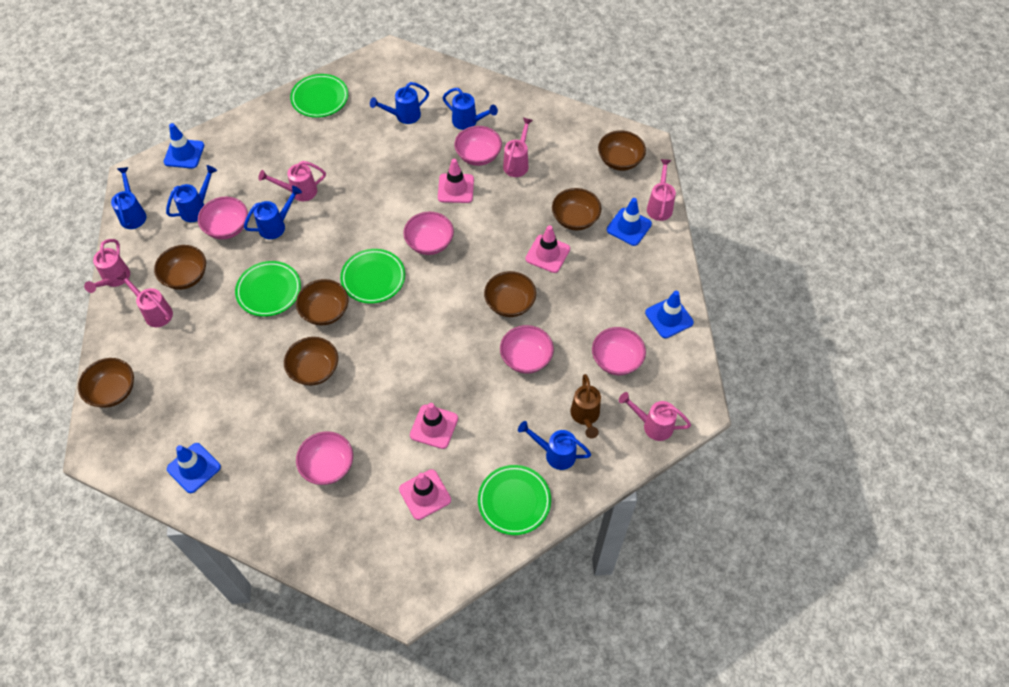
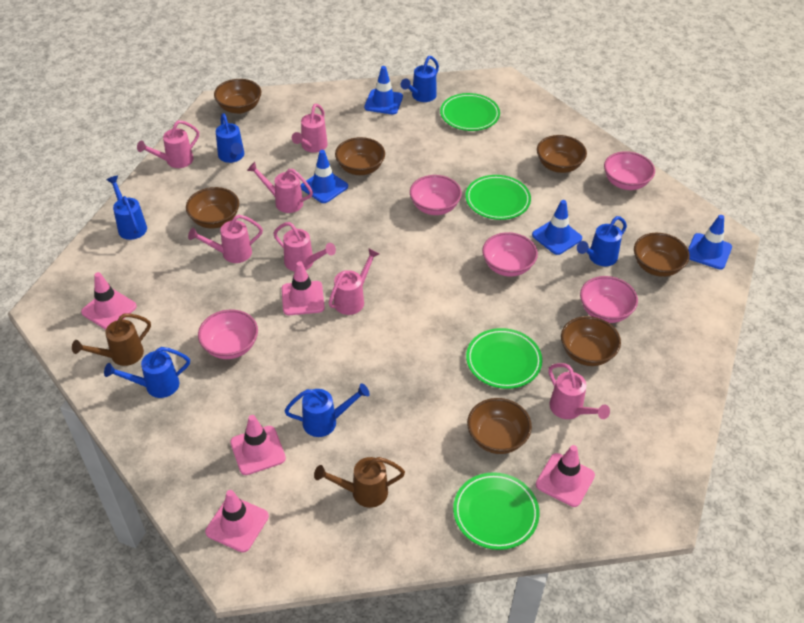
brown watering can: [571,374,601,439] = 1 -> [72,313,151,366] [314,457,405,508] = 2
pink bowl: [198,197,248,239] [296,431,353,485] [403,212,454,255] [454,126,502,166] [500,325,554,374] [592,327,646,375] = 6 -> [198,310,258,359] [410,175,462,215] [482,232,538,276] [580,276,638,323] [604,151,655,190] = 5
pink traffic cone: [399,469,451,520] [410,403,458,449] [438,159,474,203] [525,225,570,273] = 4 -> [81,272,137,330] [205,490,269,552] [230,415,286,475] [282,261,325,315] [536,445,595,507] = 5
pink watering can: [84,239,130,293] [116,271,173,327] [259,161,326,201] [503,118,533,177] [619,392,691,441] [647,159,676,221] = 6 -> [137,120,199,168] [188,215,263,263] [247,162,313,213] [273,222,336,272] [292,104,328,153] [329,248,379,315] [548,363,610,419] = 7

